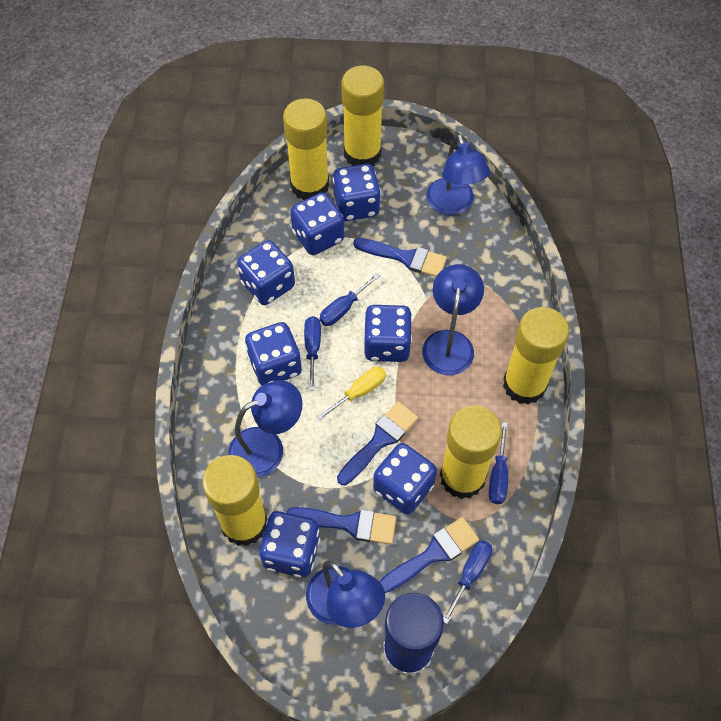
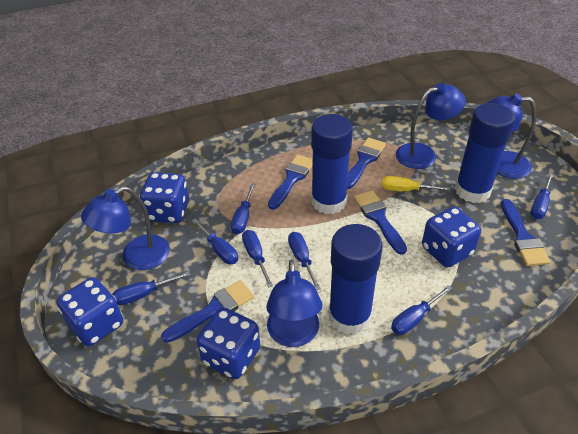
blue brush: [286,507,396,544] [337,402,418,485] [353,238,447,277] [379,517,479,593] = 4 -> [161,280,254,343] [268,154,313,210] [347,138,386,189] [354,190,407,255] [501,199,550,266] = 5
blue dice: [237,240,295,305] [245,322,302,385] [259,511,320,578] [290,192,344,255] [333,164,381,221] [363,305,412,362] [373,443,437,514] = 7 -> [57,277,123,346] [140,172,189,223] [196,307,260,379] [422,207,481,267] = 4
blue glue stick: [383,593,444,676] = 1 -> [311,114,353,214] [329,224,383,335] [455,103,515,203] = 3
blue screwdriver: [304,316,321,391] [319,273,380,326] [443,540,492,624] [489,422,508,504] = 4 -> [112,271,190,305] [192,218,238,264] [231,183,255,234] [242,230,273,288] [288,232,321,291] [391,285,452,335] [530,173,553,219] = 7
yellow glue stick: [202,455,267,546] [283,99,329,201] [341,66,384,166] [440,405,502,499] [503,307,569,405] = 5 -> none = 0

